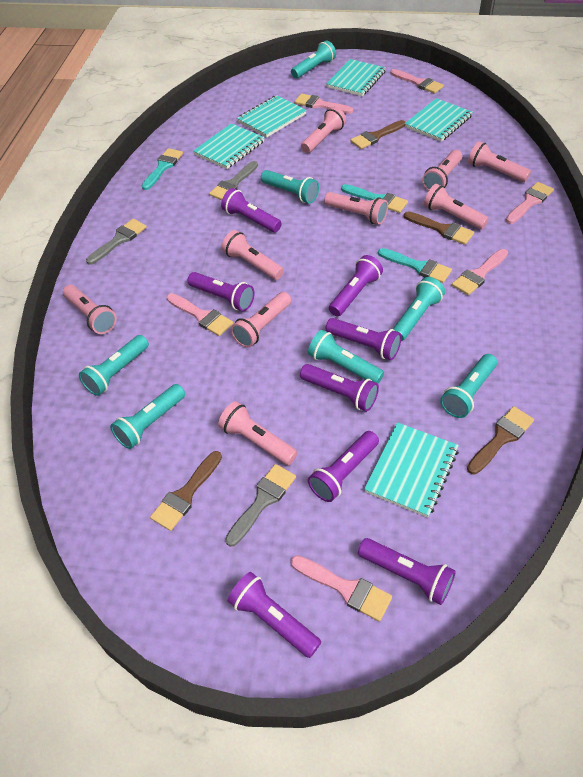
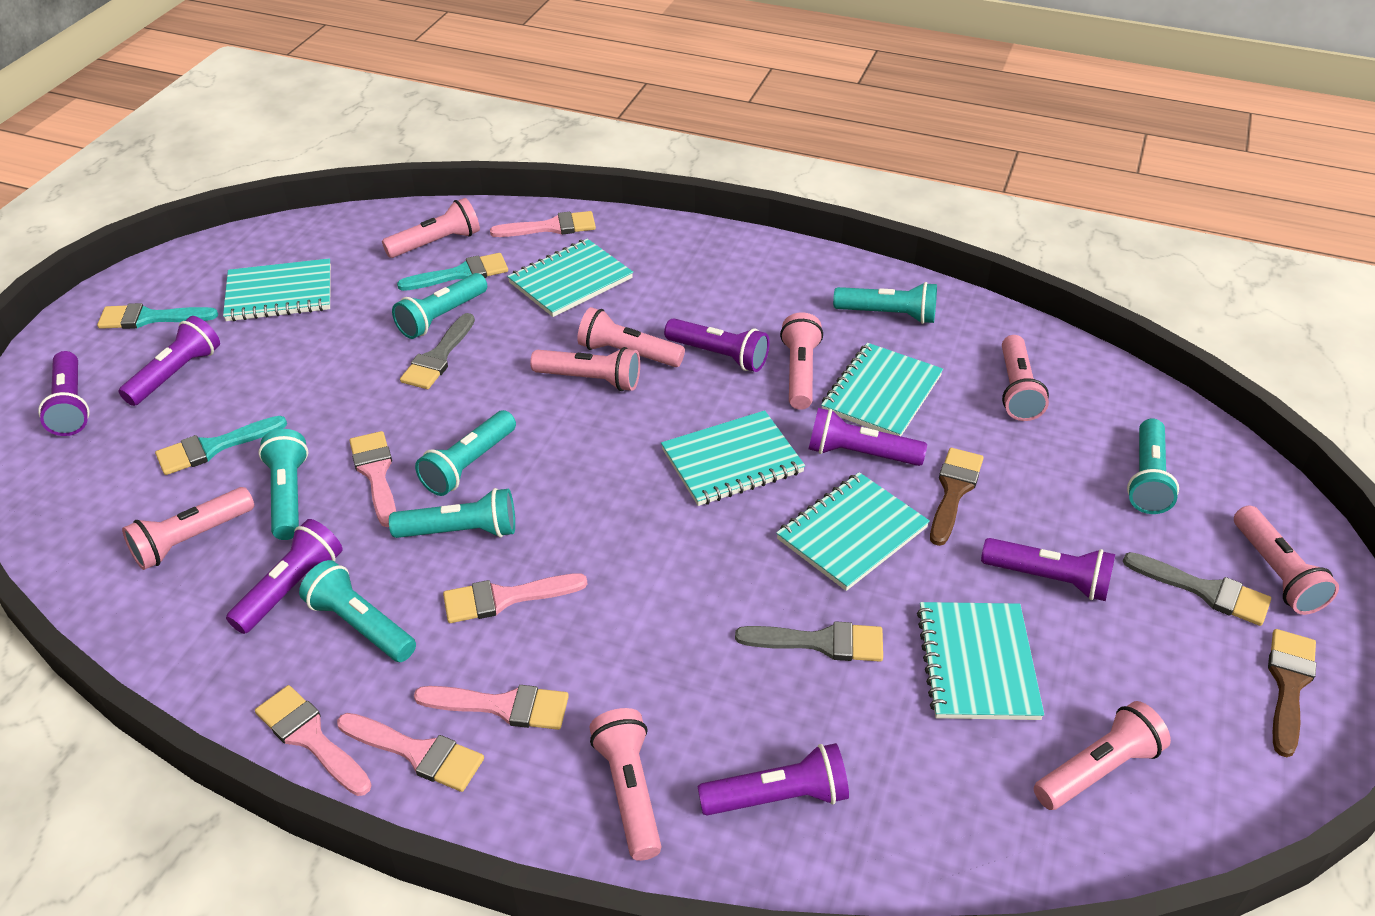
brown brush: [150,451,222,531] [350,120,406,149] [404,211,474,245] [467,406,534,474] = 4 -> [930,448,983,546] [1268,629,1316,757] = 2
purple flashlight: [188,272,255,311] [221,188,282,233] [228,572,321,658] [300,364,379,412] [308,431,379,502] [326,318,402,360] [329,255,383,316] [358,538,456,605] = 8 -> [38,351,90,436] [119,316,220,406] [226,519,342,634] [664,318,769,372] [697,743,849,815] [809,408,927,466] [981,538,1115,601] = 7
turquoise notebook: [193,123,265,169] [237,95,307,138] [326,59,386,96] [364,422,459,518] [405,98,473,142] = 5 -> [223,258,331,321] [507,239,633,317] [661,410,805,506] [776,472,930,591] [821,343,943,436] [917,602,1044,720] = 6

